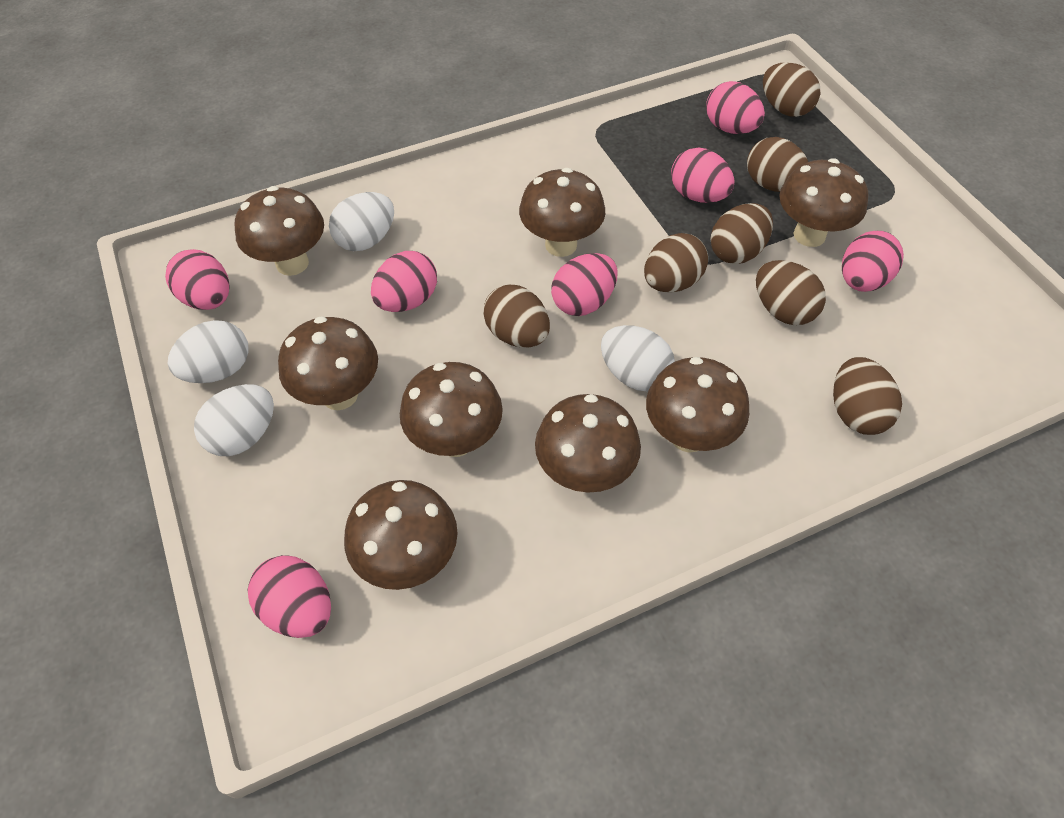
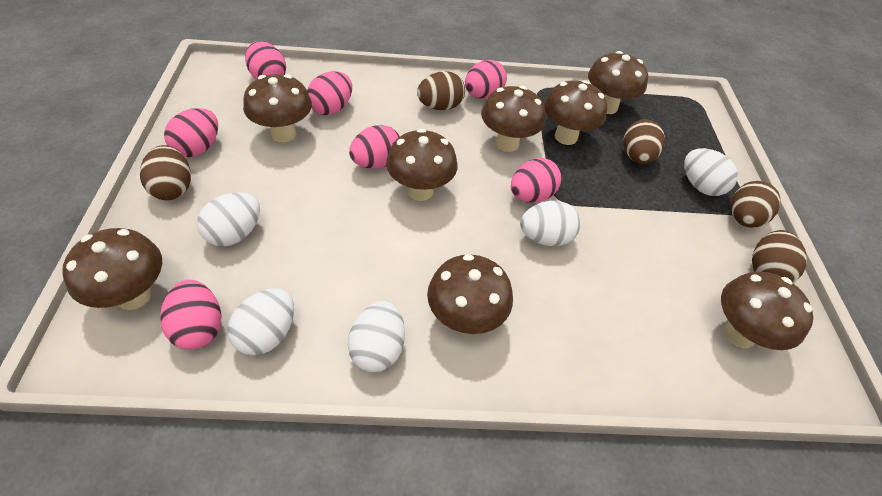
brown egg: [483,285,550,347] [644,233,708,292] [710,203,773,264] [747,137,808,192] [756,260,826,325] [763,63,820,117] [833,357,902,435] = 7 -> [140,145,191,200] [417,71,465,110] [623,119,665,164] [731,181,781,228] [752,230,807,283] = 5
white egg: [168,320,249,383] [194,384,274,456] [329,192,394,251] [601,325,675,391] = 4 -> [197,192,260,247] [227,288,294,356] [348,301,405,372] [520,201,581,246] [684,148,738,196] = 5

